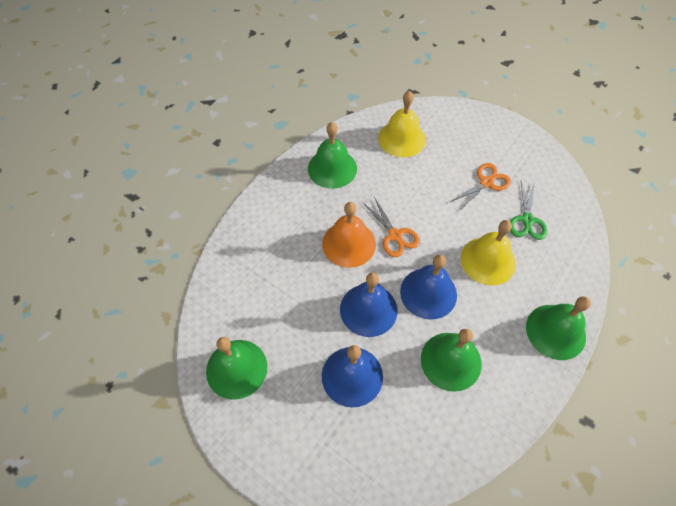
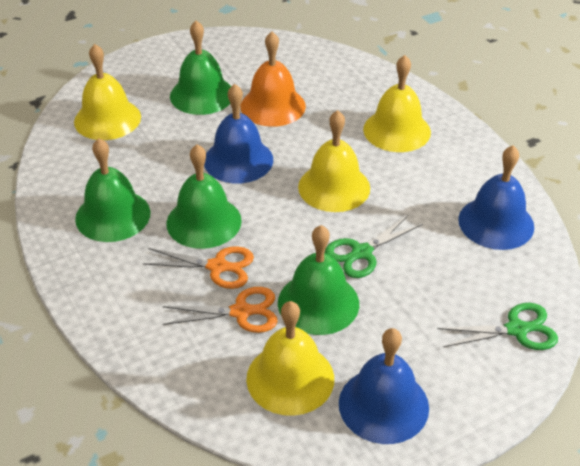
green scissors: [510,181,547,240] = 1 -> [325,215,422,278] [437,303,558,350] = 2
yellow bell: [378,91,426,157] [461,220,516,286] = 2 -> [74,44,141,140] [246,301,334,416] [298,110,370,212] [363,55,431,152] = 4

